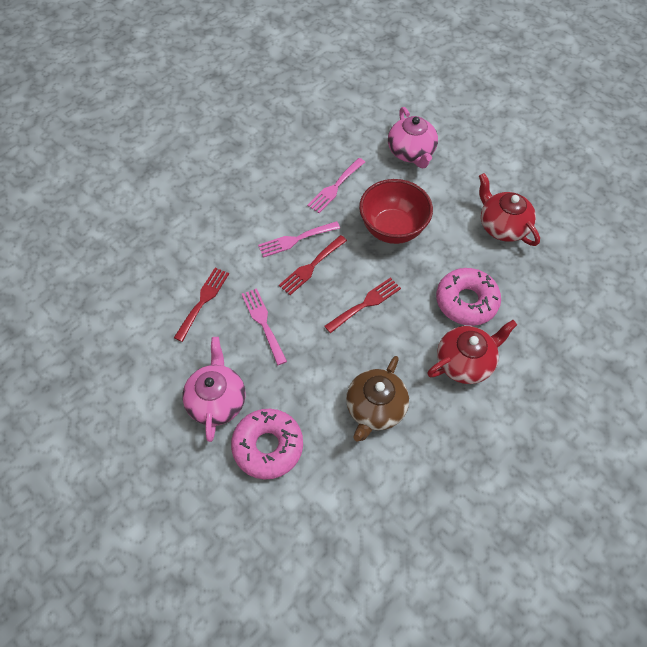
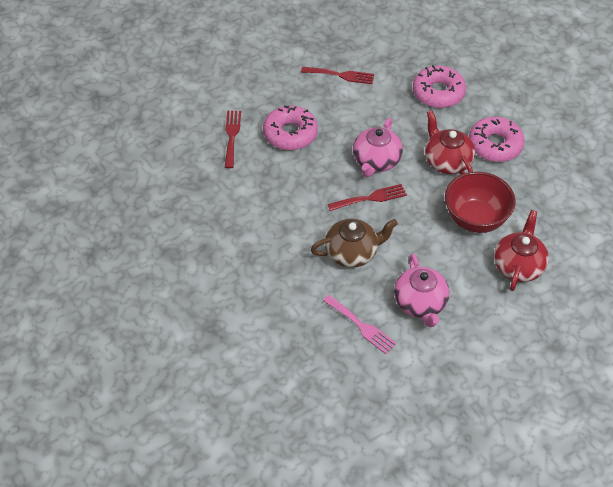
pink donut: [231,409,303,479] [436,268,501,326] = 2 -> [263,105,318,150] [413,65,466,108] [469,117,525,162] = 3
pink fork: [242,288,287,365] [258,221,340,258] [307,158,365,213] = 3 -> [323,295,396,354] = 1

